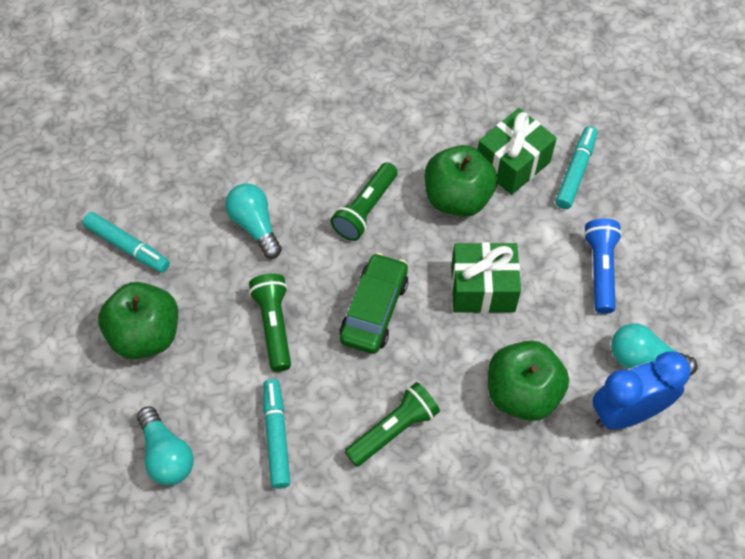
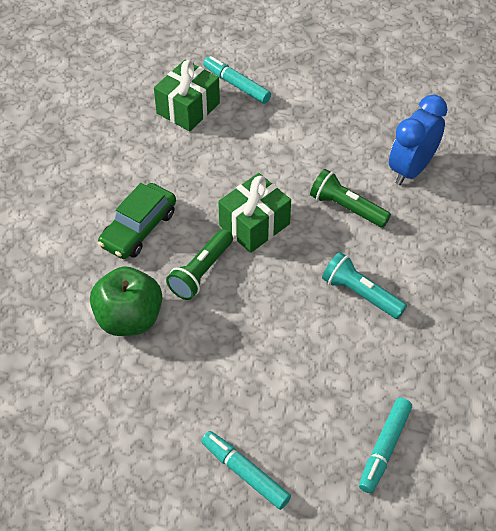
blue flashlight: [583,219,622,314] = 1 -> none = 0
green apple: [98,282,178,359] [425,145,498,217] [488,340,569,421] = 3 -> [90,266,162,336] = 1
green flashlight: [249,273,291,372] [330,162,398,241] [344,382,440,467] = 3 -> [166,229,233,300] [310,169,391,228] = 2
turquoise flashlight: none = 0 -> [322,252,407,319] = 1
turquoise light bulb: [137,406,194,485] [225,183,282,259] [611,323,698,376] = 3 -> none = 0

